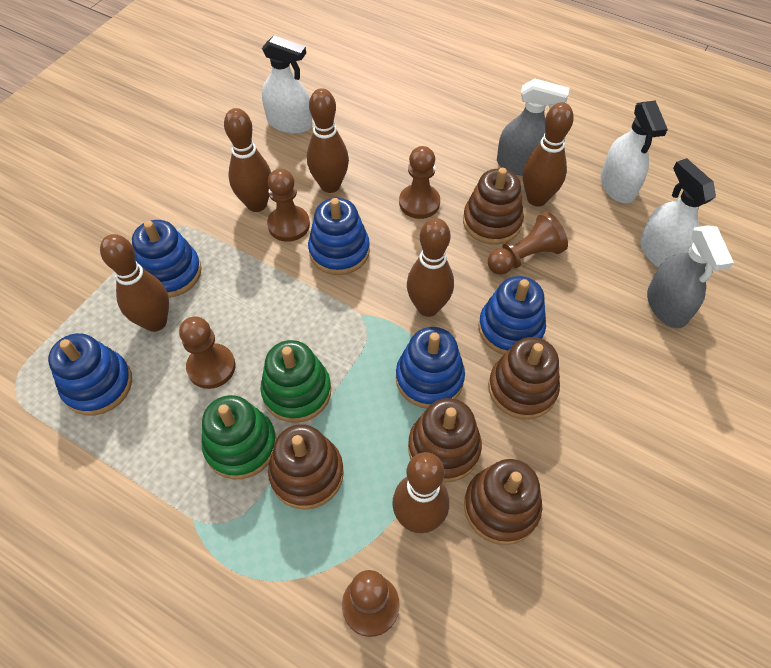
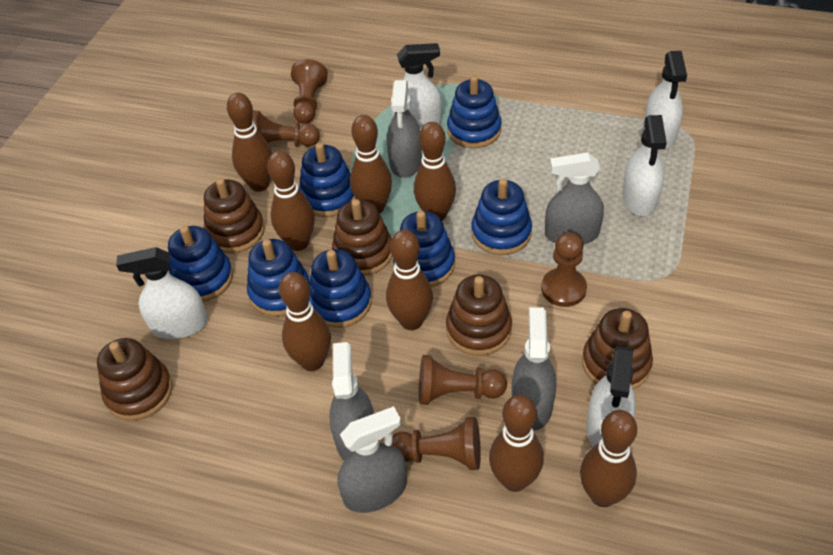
blue stacking toy: [48,333,132,416] [132,220,202,298] [308,198,370,275] [396,327,465,408] [478,276,546,355] = 5 -> [168,226,233,302] [247,239,310,317] [299,143,356,217] [309,249,372,328] [393,211,455,287] [447,76,501,148] [471,178,532,255] = 7
brown bowling pin: [100,234,169,332] [224,108,271,212] [307,88,349,193] [392,452,449,533] [407,218,454,317] [523,102,574,207] = 6 -> [227,92,272,192] [267,151,315,251] [279,272,331,371] [350,115,392,214] [386,230,433,330] [414,122,456,221] [489,394,544,492] [580,410,637,507] = 8
green stacking toy: [202,395,277,480] [260,340,331,423] = 2 -> none = 0
grey spray bottle: [497,78,569,176] [647,225,734,328] = 2 -> [329,342,374,461] [338,406,407,513] [387,80,422,178] [511,307,556,431] [545,153,604,245] = 5
white spray bottle: [262,35,313,134] [601,100,668,203] [640,158,716,268] = 3 -> [116,247,208,339] [391,43,442,131] [586,346,636,446] [622,115,667,216] [643,51,687,150] = 5

